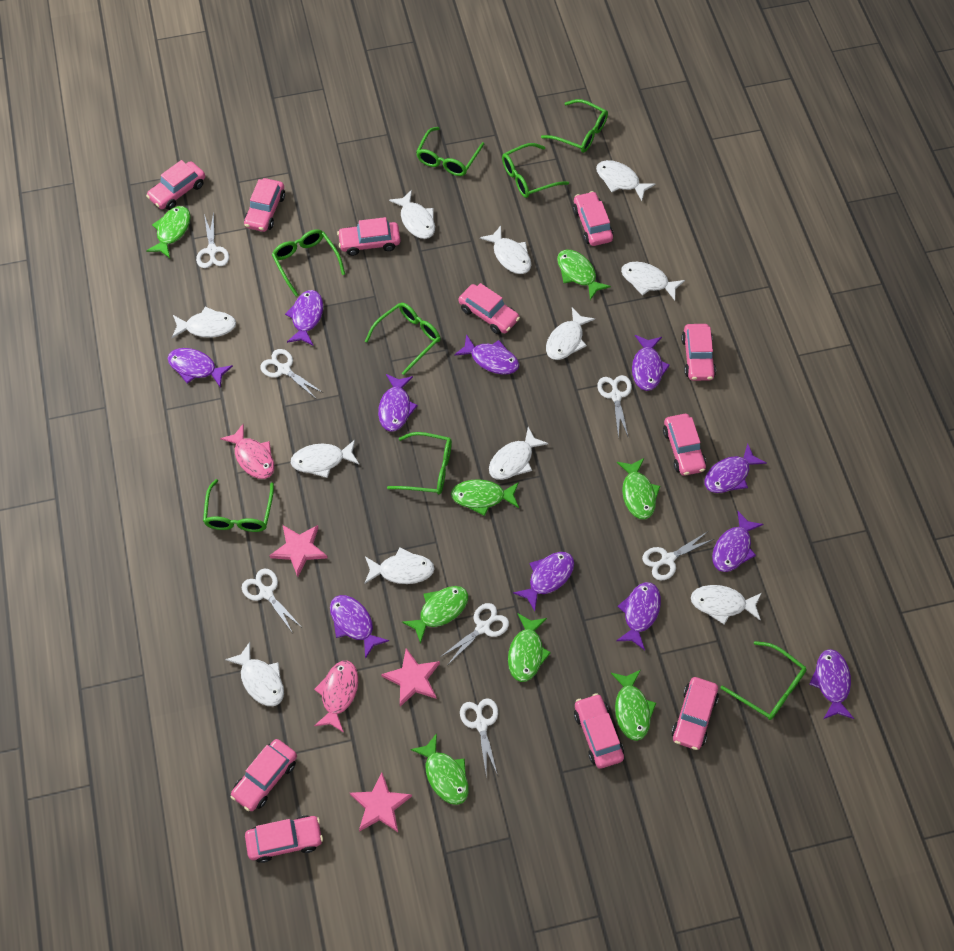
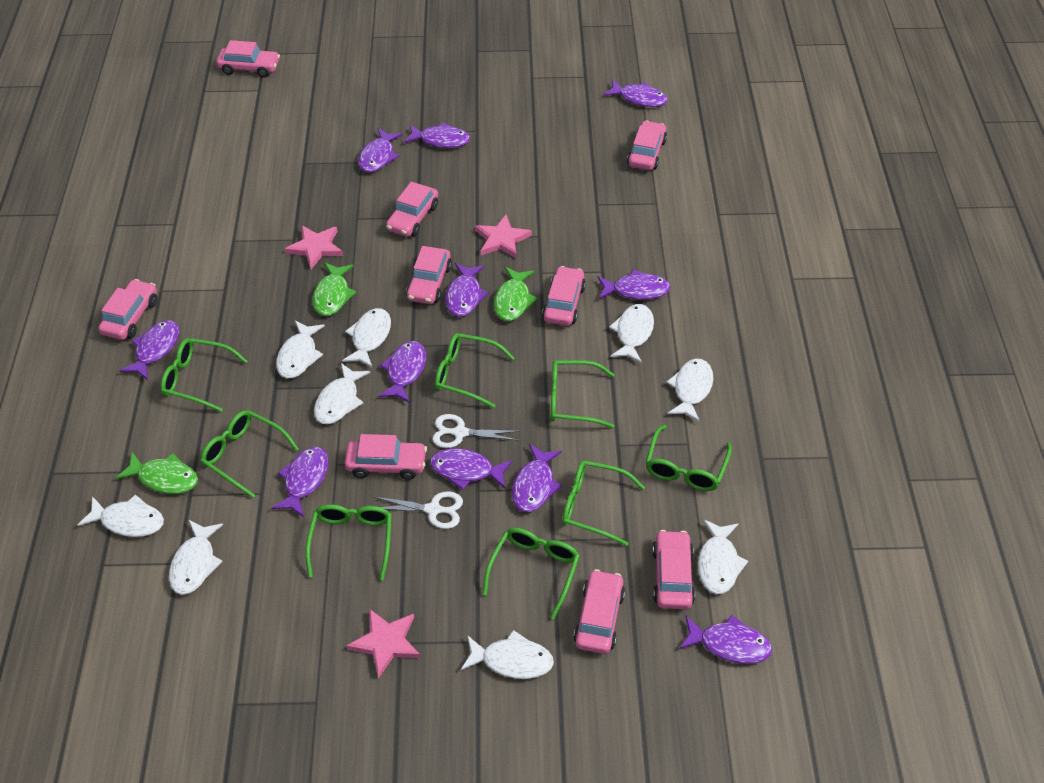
green fish: [146,206,191,258] [402,586,468,644] [410,733,469,805] [451,479,519,516] [508,613,551,682] [557,250,611,300] [611,670,656,741] [617,458,660,519] = 8 -> [115,452,198,494] [312,263,356,316] [494,267,538,321] = 3
pink car: [146,160,205,210] [230,739,297,811] [244,178,285,232] [245,815,323,863] [337,217,400,256] [459,283,520,334] [573,191,613,246] [574,693,624,769] [663,414,706,476] [672,677,719,750] [681,324,716,381] = 11 -> [98,279,157,340] [216,40,280,78] [345,434,427,480] [386,182,438,237] [406,246,452,304] [542,266,586,326] [573,569,625,654] [627,121,667,170] [652,530,695,609] = 9
pink fish: [220,424,274,479] [314,661,358,733] = 2 -> none = 0
white fish: [171,307,236,338] [225,642,284,706] [291,440,360,478] [364,548,435,584] [389,190,435,239] [480,226,531,274] [489,427,549,480] [546,307,595,360] [596,160,655,201] [621,262,685,300] [691,585,762,625] = 11 -> [78,494,164,537] [169,520,223,595] [276,320,325,379] [314,363,370,424] [342,308,391,367] [461,630,554,679] [609,304,654,363] [666,359,713,422] [698,519,748,594] = 9
white scissors: [196,212,229,268] [242,568,300,632] [260,349,323,398] [440,603,509,664] [460,698,498,776] [597,375,632,438] [642,531,714,580] = 7 -> [375,491,463,529] [432,414,520,448] = 2

